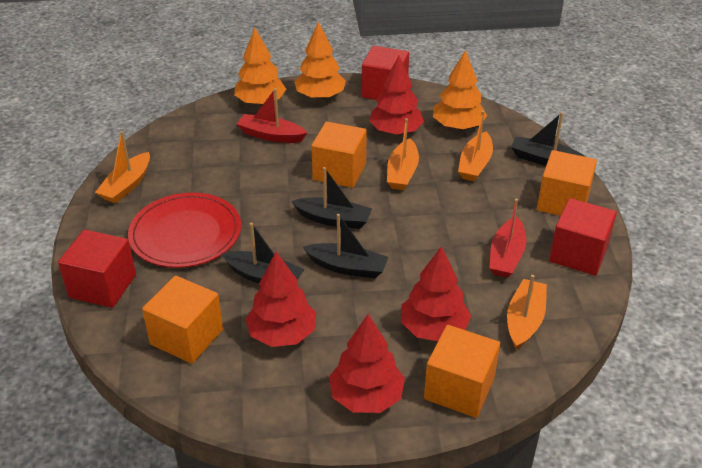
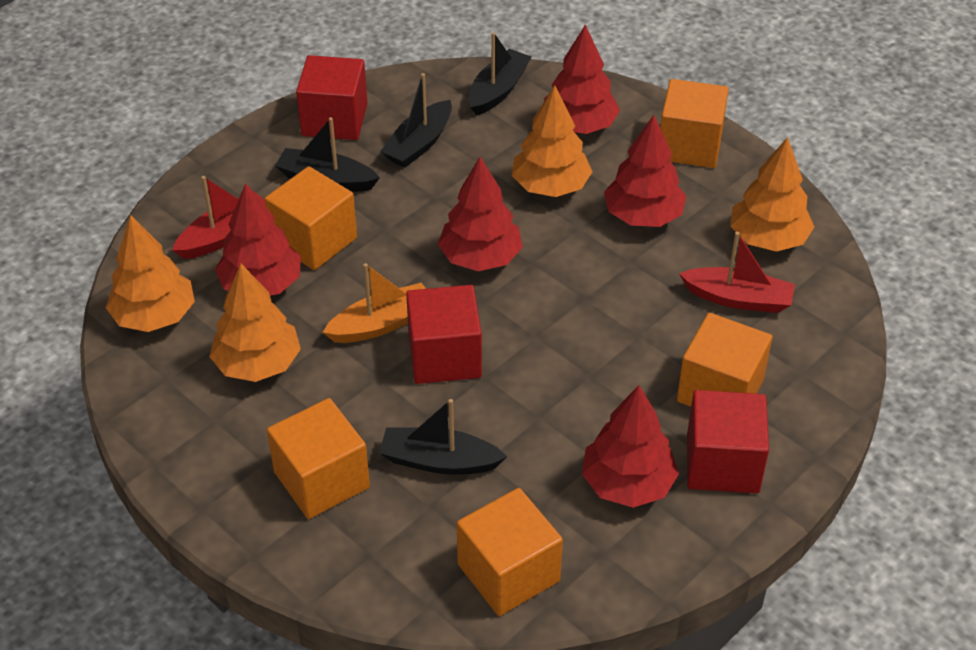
orange boat: [95,131,150,203] [387,118,419,190] [458,110,493,182] [507,275,547,350] = 4 -> [322,263,426,343] = 1
orange cube: [142,276,223,364] [311,122,367,188] [424,325,500,418] [537,150,597,216] = 4 -> [265,166,357,270] [267,398,370,519] [457,488,563,616] [660,79,729,168] [677,313,773,407] = 5
orange tree: [234,28,286,106] [294,22,346,100] [433,50,487,130] = 3 -> [106,215,195,332] [209,264,301,382] [512,85,593,197] [730,137,814,252] = 4
red plate: [128,193,241,268] = 1 -> none = 0
red tree: [245,252,316,347] [329,314,405,413] [369,56,424,135] [401,246,471,341] = 4 -> [215,183,301,296] [438,157,523,271] [544,24,620,134] [582,385,679,508] [604,115,686,227] = 5

